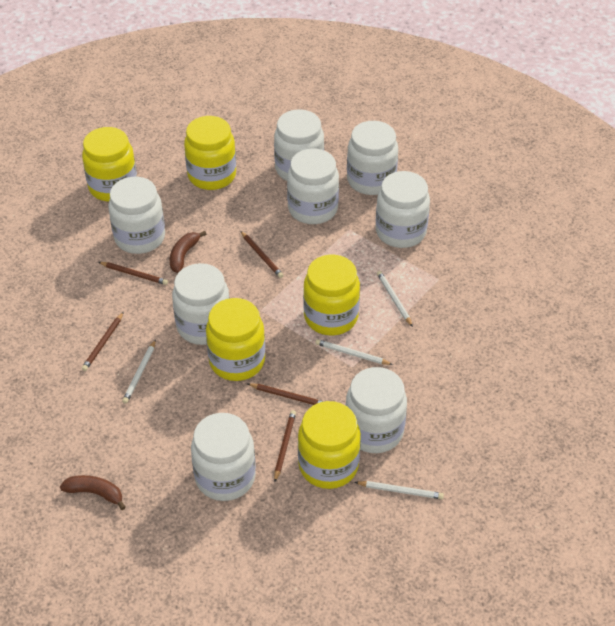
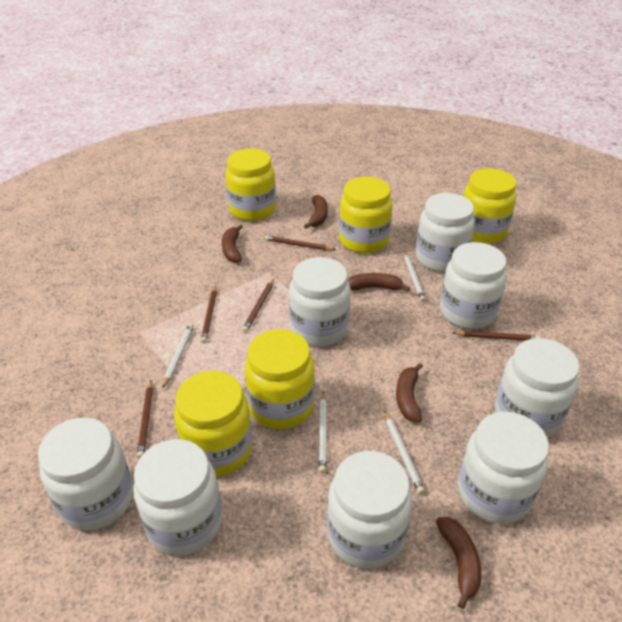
brown banana: [60,475,126,510] [170,231,206,273] = 2 -> [222,224,243,263] [304,195,328,229] [348,273,410,291] [396,363,423,422] [436,517,481,609] = 5

